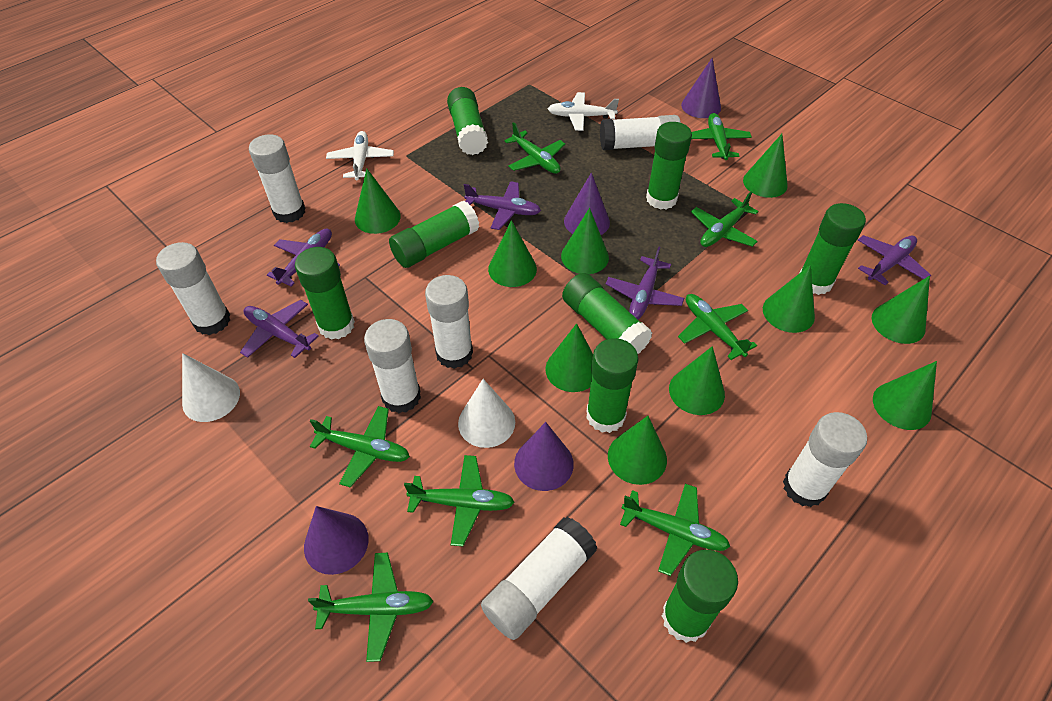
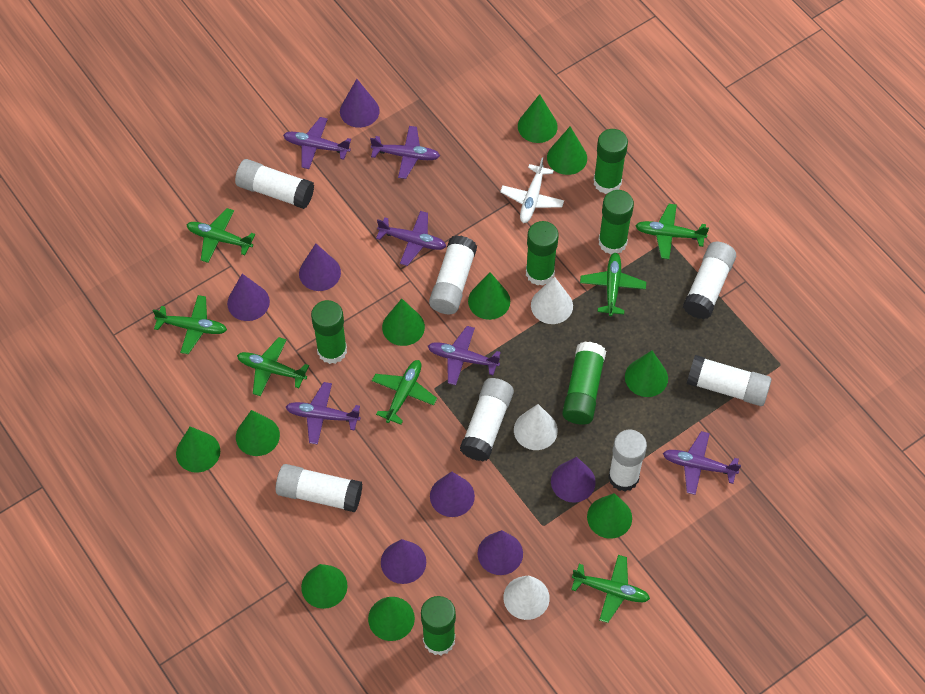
green glue stick: [295,247,355,340] [389,201,479,268] [447,87,488,155] [562,273,652,354] [586,338,639,433] [646,122,692,210] [662,550,738,643] [800,203,866,295] = 8 -> [311,300,347,364] [421,596,456,655] [526,221,559,286] [562,342,606,425] [594,129,628,194] [599,190,634,255] = 6
green plane: [308,553,434,662] [310,406,410,487] [404,455,515,546] [504,122,565,174] [620,484,730,576] [678,294,757,360] [691,113,752,160] [691,192,759,247] = 8 -> [153,295,227,354] [187,208,255,263] [237,337,309,396] [372,360,437,425] [571,555,650,623] [580,253,646,316] [635,204,709,259] = 7
purple cone: [304,506,369,575] [514,422,574,491] [564,172,610,235] [681,58,721,118] = 4 -> [227,274,270,321] [299,243,341,291] [340,79,380,128] [381,539,426,584] [430,472,475,517] [477,530,523,575] [551,457,596,503] = 7
purple plane: [240,300,319,358] [267,229,340,287] [464,181,541,230] [606,247,684,319] [858,235,931,286] = 5 -> [283,117,351,169] [286,382,361,445] [370,126,440,179] [376,211,446,266] [428,326,501,385] [663,431,741,495] = 6
white cone: [182,353,240,422] [458,379,515,448] = 2 -> [503,575,550,620] [514,404,558,450] [531,277,573,324] = 3
white plane: [326,131,394,181] [548,92,619,131] = 2 -> [500,157,564,223] = 1

